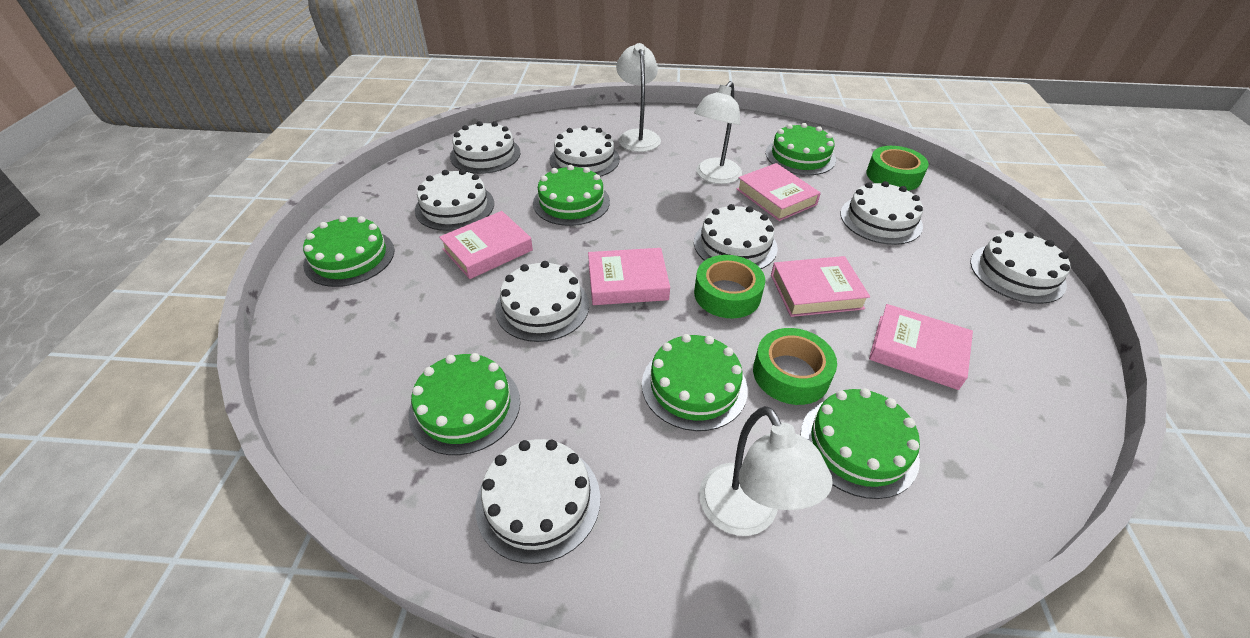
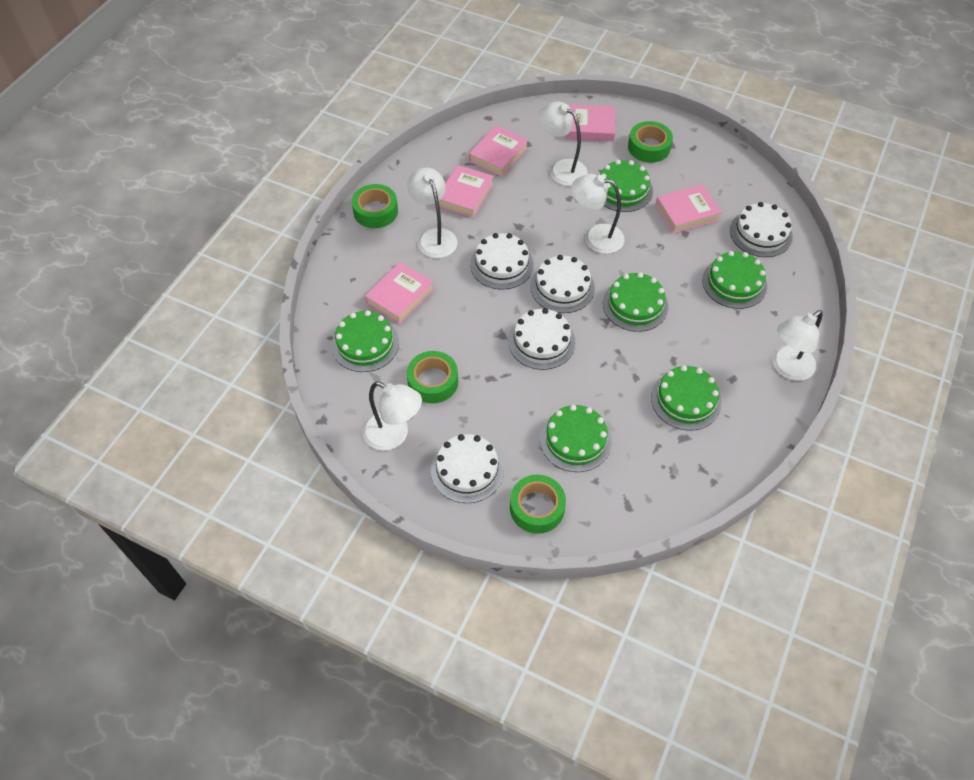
green tape: [694,255,765,318] [753,328,837,405] [866,146,929,191] = 3 -> [352,184,398,228] [407,351,458,403] [510,475,566,534] [628,121,673,163] = 4
white cake: [415,169,494,231] [450,121,520,174] [475,439,600,564] [495,261,589,342] [550,125,620,177] [694,204,778,269] [841,181,923,245] [970,230,1070,304] = 8 -> [431,434,504,503] [470,233,534,289] [508,308,575,370] [530,255,595,313] [730,202,793,257] = 5
white lamp: [616,43,661,152] [694,81,742,184] [699,406,833,536] = 3 -> [363,382,422,451] [407,168,457,258] [539,101,587,186] [572,174,625,254] [772,310,823,381] = 5

